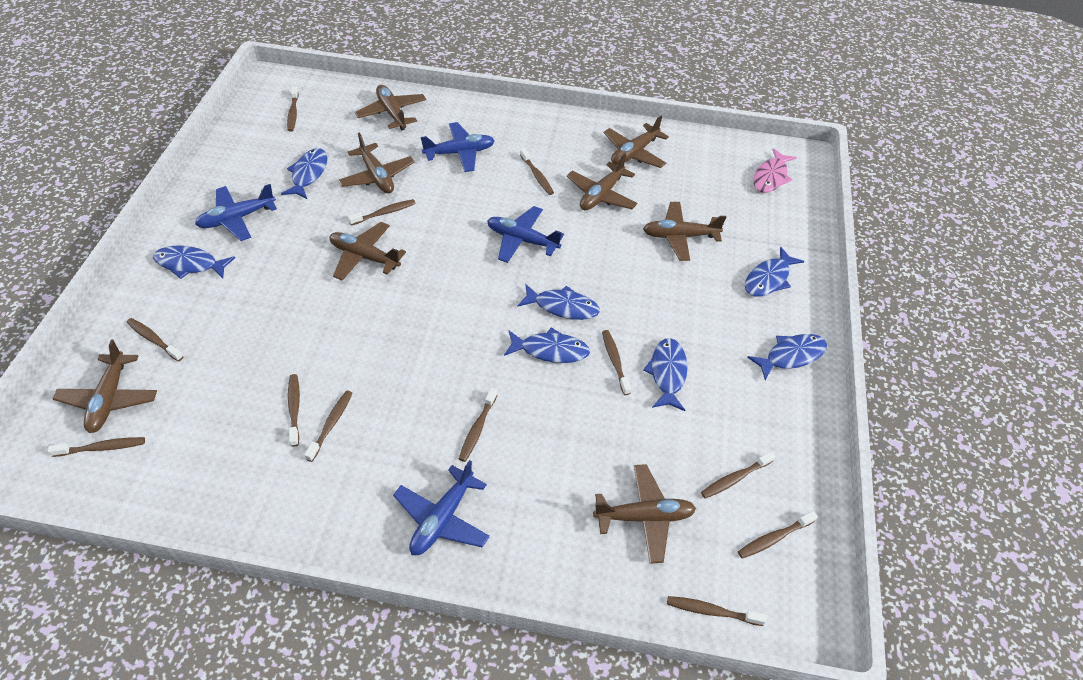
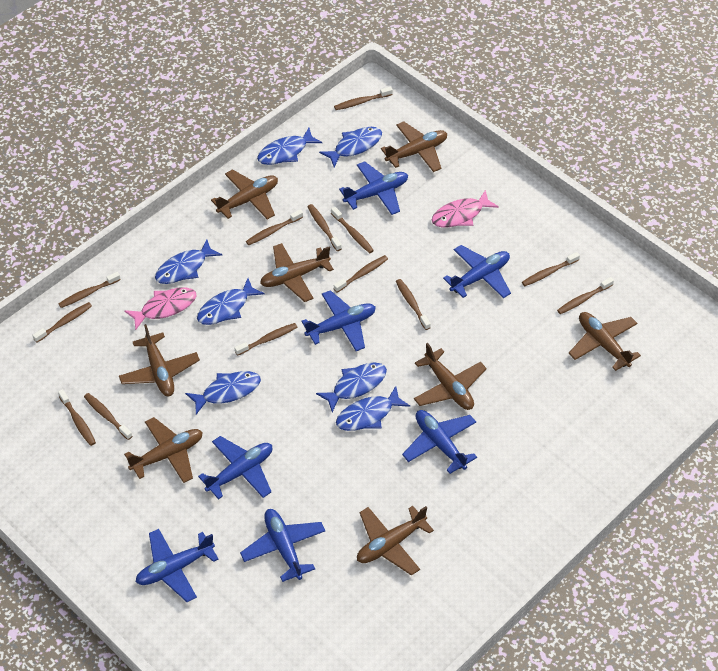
blue plane: [195,184,277,241] [393,460,490,555] [421,122,495,172] [487,206,564,263] = 4 -> [136,529,219,602] [198,436,272,500] [240,509,325,582] [301,290,376,351] [339,161,408,215] [402,410,477,474] [443,245,511,298] = 7
brown toothbrush: [48,437,145,457] [126,318,183,362] [287,87,299,132] [288,374,300,447] [304,390,353,462] [348,199,416,225] [459,388,498,462] [520,148,554,195] [602,330,631,395] [667,596,766,626] [701,451,775,499] [738,511,818,559] = 12 -> [32,302,92,343] [58,272,121,308] [58,389,96,446] [84,393,132,440] [235,323,297,356] [246,210,303,245] [307,204,342,251] [331,207,374,253] [334,87,393,110] [334,255,388,292] [396,279,431,330] [522,252,580,286] [557,277,614,314] = 13
pink fish: [753,148,797,193] = 1 -> [124,287,197,330] [432,190,499,228] = 2

